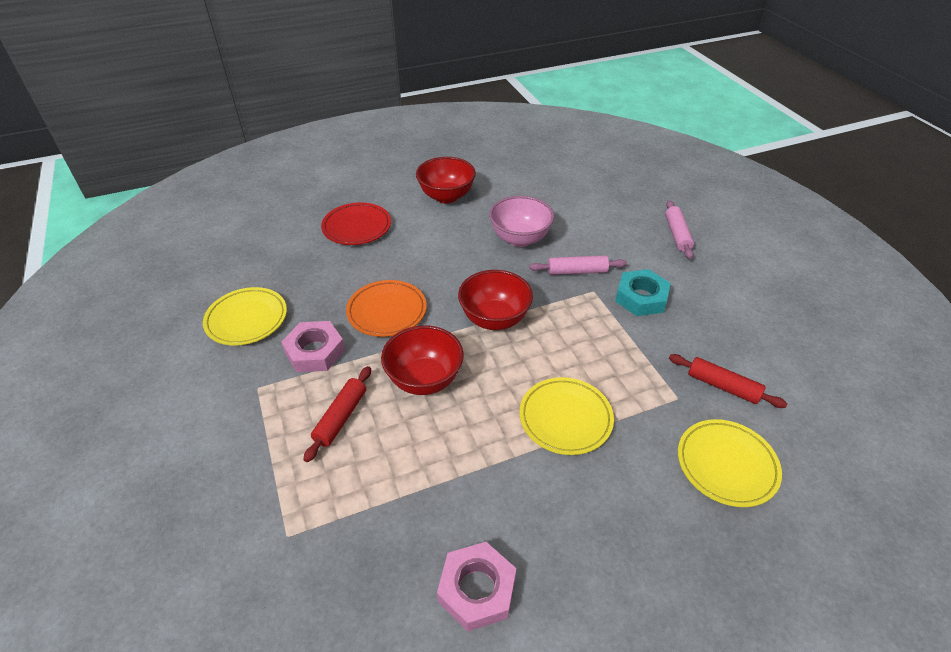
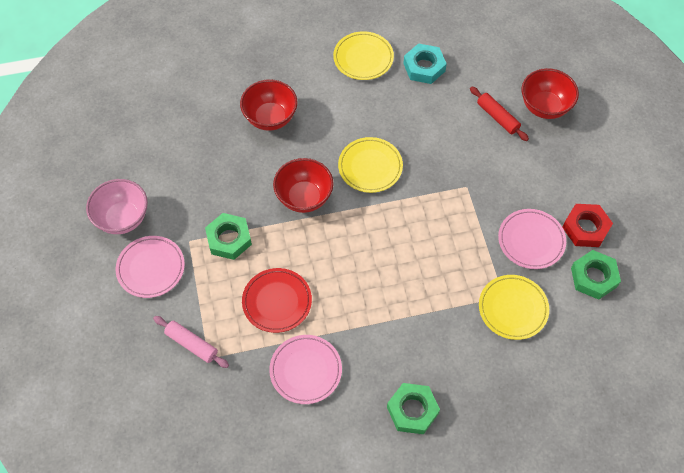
green nut: none = 0 -> [205,213,252,260] [387,383,440,434] [571,250,621,300] = 3
orange plate: [346,280,427,337] = 1 -> none = 0
pink nut: [281,321,345,372] [437,542,516,631] = 2 -> none = 0
pink plate: none = 0 -> [116,236,185,298] [269,335,342,404] [498,209,566,269] = 3
pink rolling pin: [529,255,627,275] [665,200,694,259] = 2 -> [153,316,229,368] = 1
red nut: none = 0 -> [562,204,613,247] = 1
red rolling pin: [304,366,371,462] [669,354,787,408] = 2 -> [470,87,529,141] = 1

